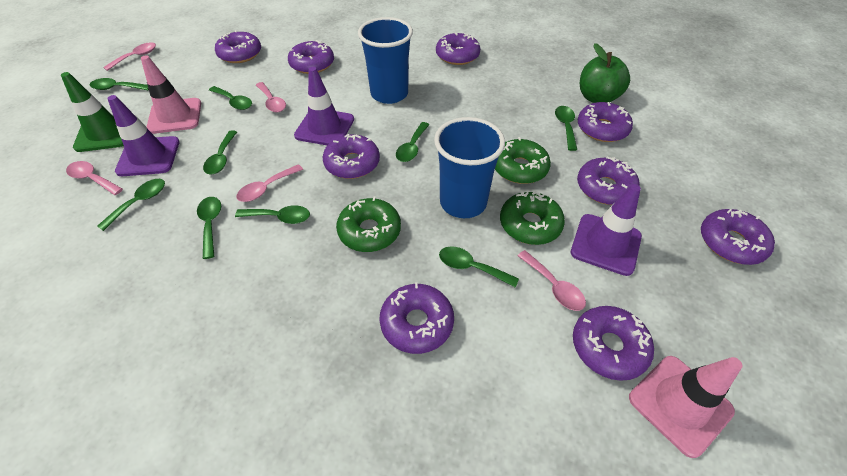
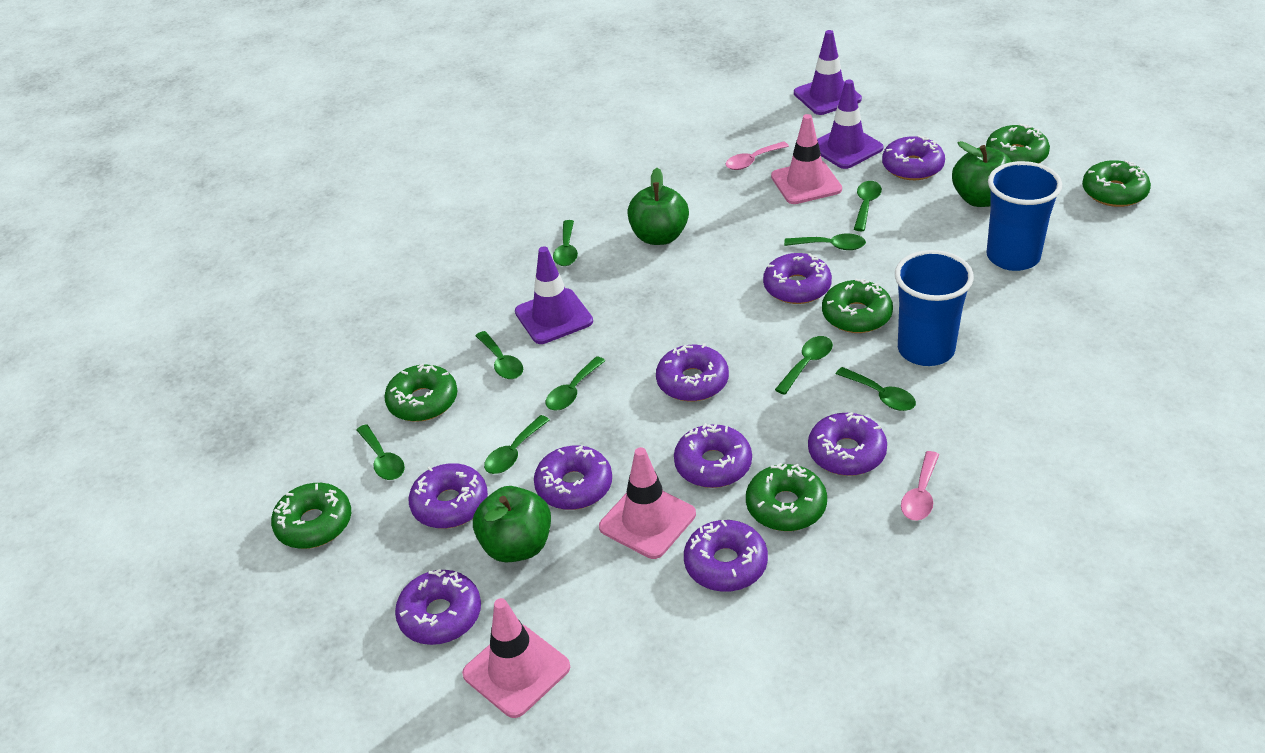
green apple: [580,43,630,103] = 1 -> [473,486,551,562] [627,168,689,245] [952,141,1011,207] = 3
green donut: [336,197,401,252] [495,137,551,184] [500,191,565,245] = 3 -> [271,483,351,549] [384,364,457,422] [746,463,827,531] [822,279,893,333] [986,124,1050,163] [1082,160,1151,207] = 6
green traffic cone: [61,72,124,152] = 1 -> none = 0
pink spoon: [66,161,123,195] [103,42,156,71] [236,165,303,202] [256,82,286,112] [517,250,586,311] = 5 -> [726,141,789,170] [901,451,939,521] = 2
pink traffic cone: [141,55,201,134] [629,356,743,458] = 2 -> [462,598,570,718] [599,447,696,559] [771,114,842,204] = 3

